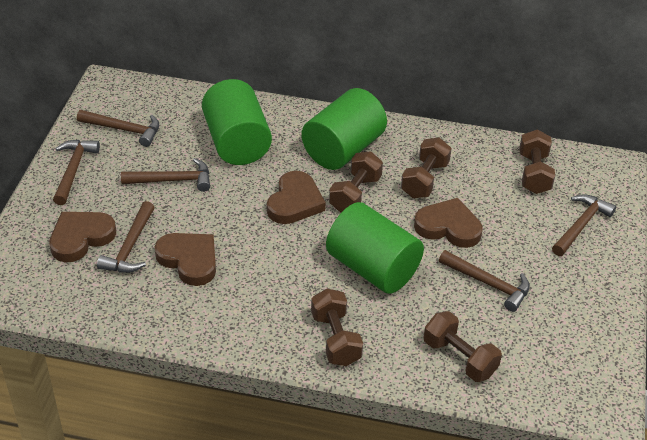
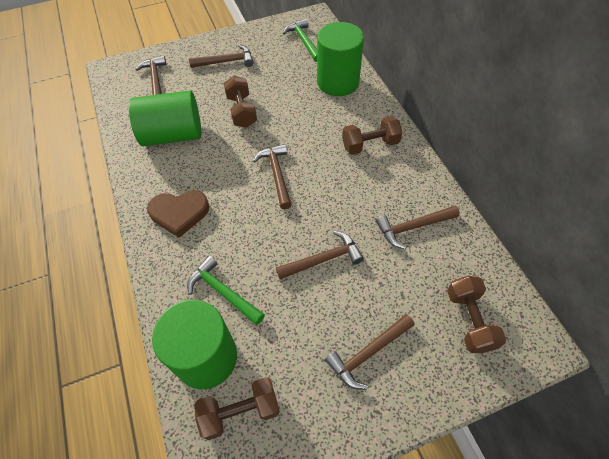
brown dumbbell: [311,289,363,366] [329,151,383,213] [401,137,452,198] [424,311,502,382] [519,130,555,194] = 5 -> [194,377,280,440] [223,76,257,128] [342,116,402,155] [447,276,506,353] = 4
brown heart: [49,212,116,262] [155,233,216,286] [267,171,326,224] [414,198,483,248] = 4 -> [147,190,209,238] = 1
green hammer: none = 0 -> [187,256,265,325] [283,18,317,62] = 2

